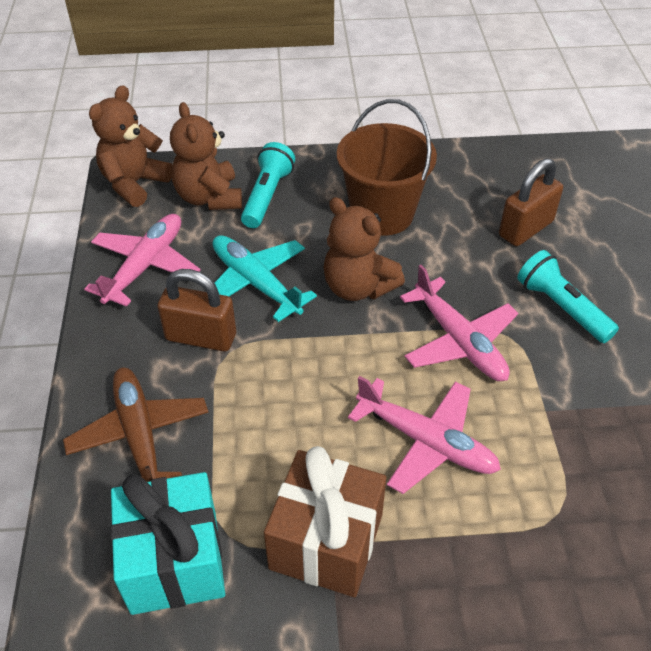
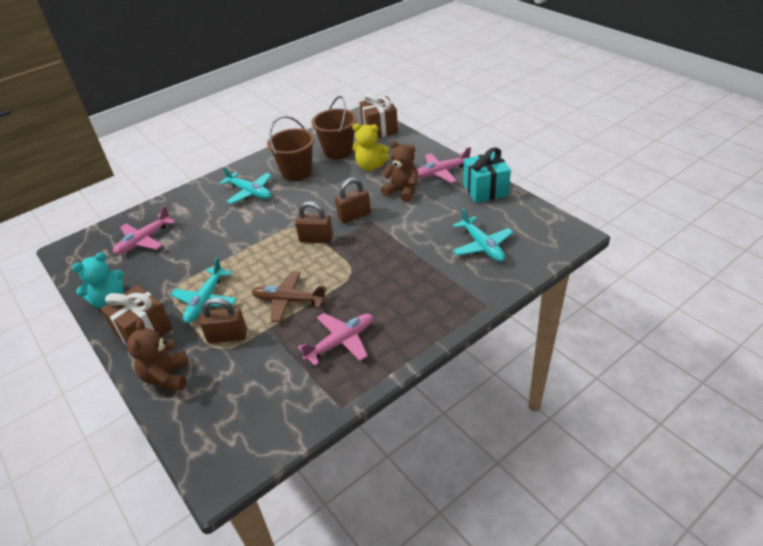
brown bucket: [337,99,437,236] = 1 -> [267,116,314,181] [311,96,357,160] = 2
brown gift: [264,446,386,597] = 1 -> [101,285,173,345] [360,93,398,138] = 2
brown padlock: [157,269,236,351] [499,158,563,246] = 2 -> [200,298,247,343] [295,201,333,244] [335,178,371,224] = 3
brown teddy bear: [89,85,172,207] [170,102,242,210] [324,197,405,301] = 3 -> [127,319,189,390] [381,140,418,202] = 2
turquoise flashlight: [241,142,295,228] [517,250,619,343] = 2 -> none = 0
turquoise plane: [212,235,317,322] = 1 -> [171,257,237,323] [219,167,272,204] [453,208,513,262] = 3
turquoise teddy bear: none = 0 -> [72,252,124,308] = 1
yellow teddy bear: none = 0 -> [352,123,389,171] = 1

